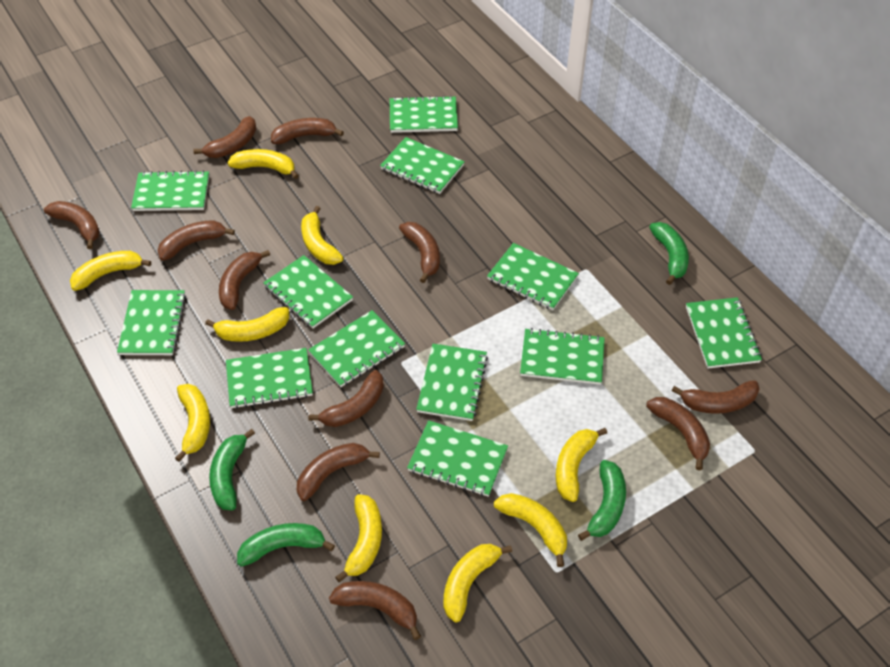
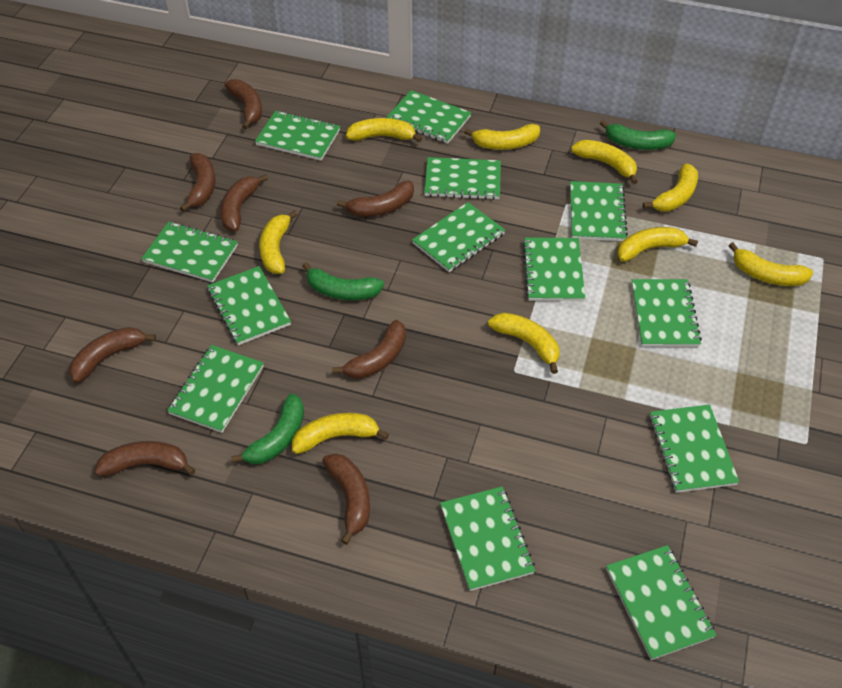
brown banana: [44,201,100,249] [157,220,235,261] [193,116,256,158] [219,250,270,310] [271,118,344,144] [297,443,380,501] [308,370,384,427] [329,581,421,640] [399,222,440,283] [646,397,710,470] [672,380,760,414] = 11 -> [69,327,156,383] [95,441,195,476] [180,153,216,212] [220,174,268,231] [224,79,262,129] [322,453,370,545] [332,320,406,379] [337,181,414,217] = 8
green banana: [209,429,255,511] [237,523,335,567] [578,460,626,541] [649,222,689,285] = 4 -> [231,393,304,464] [302,262,384,300] [600,120,676,150] = 3
green notebook: [117,290,186,355] [131,170,209,211] [226,348,313,409] [263,255,353,329] [308,310,405,387] [380,137,465,194] [390,96,458,133] [407,420,508,497] [416,344,488,421] [487,243,579,310] [520,328,605,385] [686,297,762,368] = 12 -> [141,222,238,283] [167,345,264,433] [207,266,291,345] [255,111,340,161] [387,90,471,144] [412,202,505,272] [424,157,501,200] [440,486,535,591] [523,237,585,301] [570,181,628,241] [606,545,717,660] [631,279,702,347] [649,405,739,493] = 13

